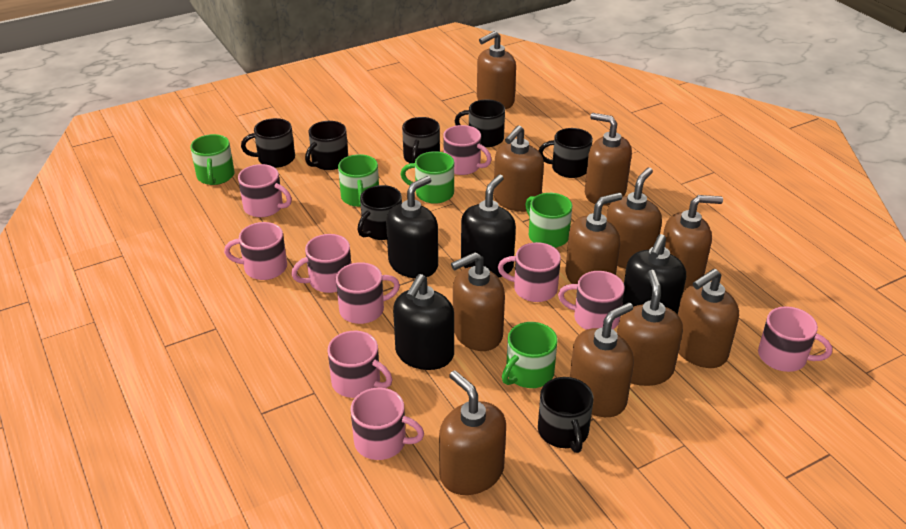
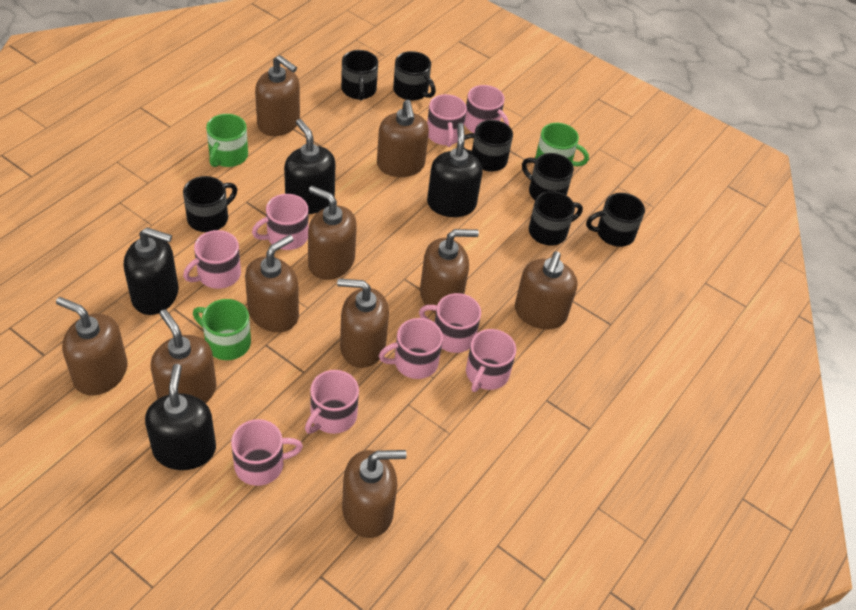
brown soap dispenser: [439,370,506,495] [451,252,505,351] [477,31,516,109] [494,125,544,212] [566,193,622,284] [570,302,634,417] [585,113,632,206] [606,168,662,269] [617,270,683,386] [663,195,723,292] [678,269,739,368] = 11 -> [56,297,127,396] [151,309,217,403] [245,235,299,332] [255,55,300,136] [308,186,357,280] [337,278,389,368] [342,450,406,538] [377,100,429,177] [420,229,479,313] [515,251,577,329] = 10
green mug: [190,134,235,185] [338,154,379,207] [401,151,454,204] [502,322,558,388] [525,193,572,248] = 5 -> [193,299,251,360] [206,114,248,167] [535,123,589,166] = 3
pink mug: [224,222,287,280] [238,164,292,217] [291,234,351,293] [328,331,392,398] [336,262,400,324] [351,388,424,460] [443,125,492,175] [498,242,561,302] [558,271,625,330] [758,306,832,372] = 10 -> [183,230,241,289] [231,419,303,486] [252,194,308,250] [305,370,359,434] [379,318,443,379] [419,293,481,353] [427,94,467,147] [464,85,509,133] [466,329,516,392] = 9

